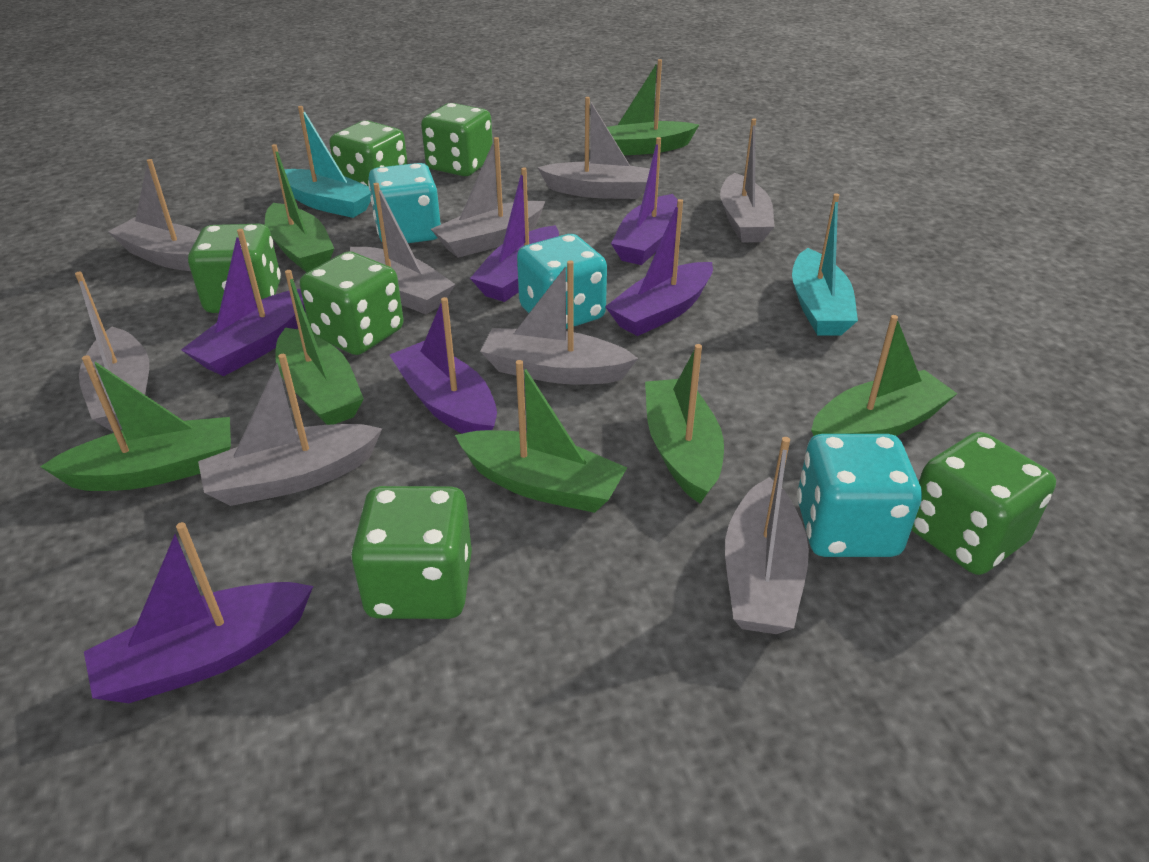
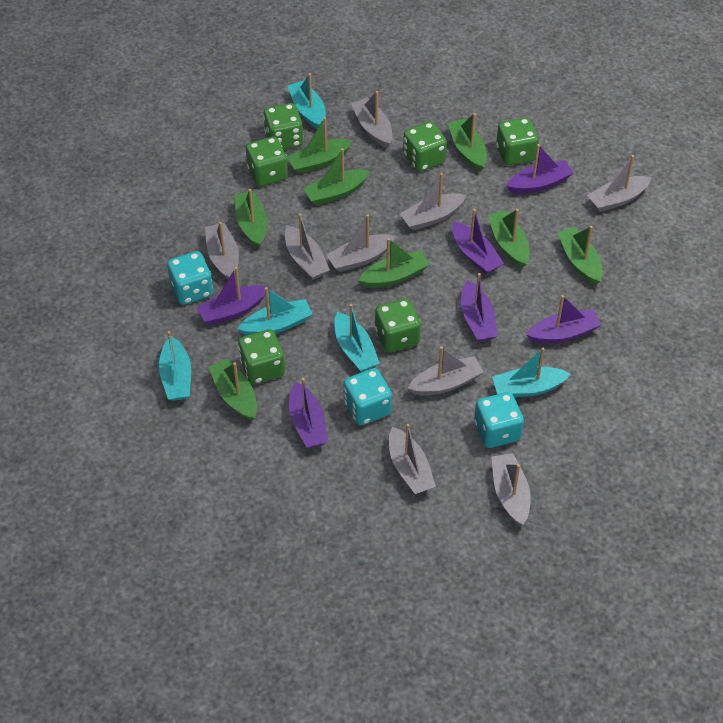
green boat: [40,355,231,491] [265,144,334,273] [275,270,364,425] [455,360,627,513] [607,59,699,155] [645,344,724,504] [811,315,957,436] = 7 -> [209,358,257,421] [235,189,267,248] [287,117,353,174] [303,148,370,205] [358,238,430,288] [448,113,487,171] [488,209,530,268] [557,226,603,285] = 8
turquoise boat: [284,106,371,218] [792,193,858,336] = 2 -> [159,331,191,401] [238,287,312,336] [288,73,326,129] [334,304,380,372] [492,348,571,397] = 5

